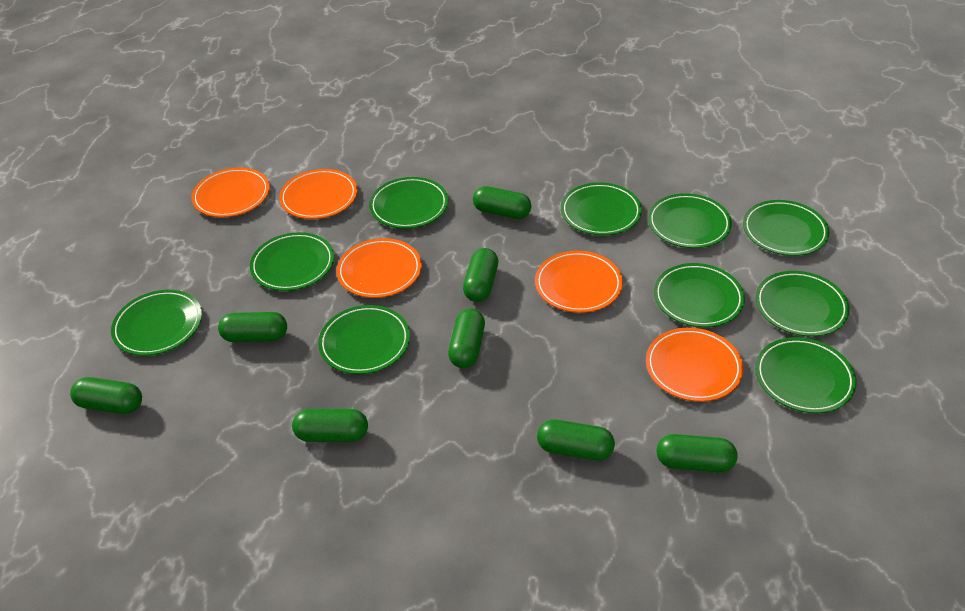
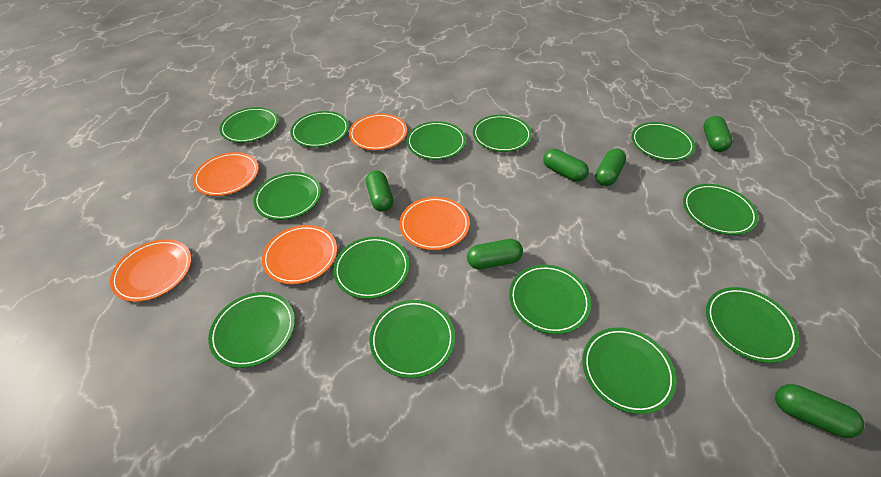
green capsule: [70,377,142,414] [218,312,287,342] [292,409,368,442] [448,309,485,368] [463,248,498,302] [473,186,531,219] [537,420,615,460] [656,434,737,473] = 8 -> [366,170,393,212] [467,239,523,269] [543,149,589,182] [595,149,626,186] [703,116,732,152] [775,384,864,438] = 6
green plate: [111,290,202,356] [250,232,334,291] [318,305,410,374] [369,177,448,229] [561,182,642,235] [648,193,732,248] [654,263,745,327] [743,200,829,256] [755,271,850,337] [755,337,856,413] = 10 -> [208,292,295,368] [220,107,278,143] [253,172,321,220] [290,111,349,147] [333,237,409,299] [370,300,455,378] [407,121,466,160] [473,115,532,152] [509,265,591,334] [582,328,676,414] [631,122,695,161] [683,184,758,235] [706,287,799,363] = 13

